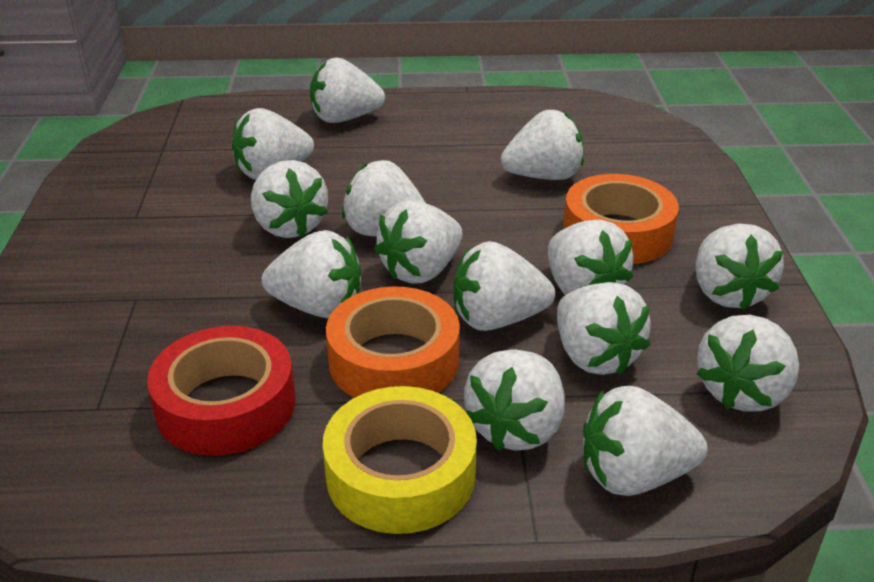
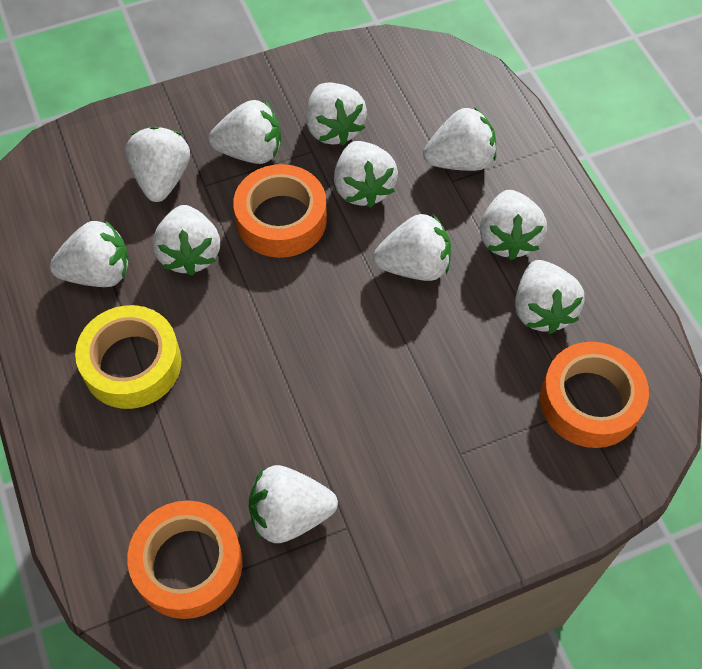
orange tape: [326,286,460,398] [563,174,679,264] = 2 -> [127,501,243,619] [233,164,327,258] [540,342,649,448] = 3
red tape: [147,326,296,456] = 1 -> none = 0
white strawberry: [232,108,314,180] [251,160,328,238] [261,230,361,318] [310,57,385,123] [342,160,426,236] [374,200,463,284] [454,241,555,331] [464,349,565,451] [501,110,584,180] [548,220,633,295] [557,282,651,375] [583,386,708,496] [695,223,784,310] [696,315,799,411] = 14 -> [50,221,129,287] [125,126,190,202] [153,205,220,276] [209,100,281,164] [249,465,338,543] [306,83,367,146] [334,141,398,208] [373,214,451,281] [423,107,496,171] [480,190,547,260] [515,260,584,334] = 11

